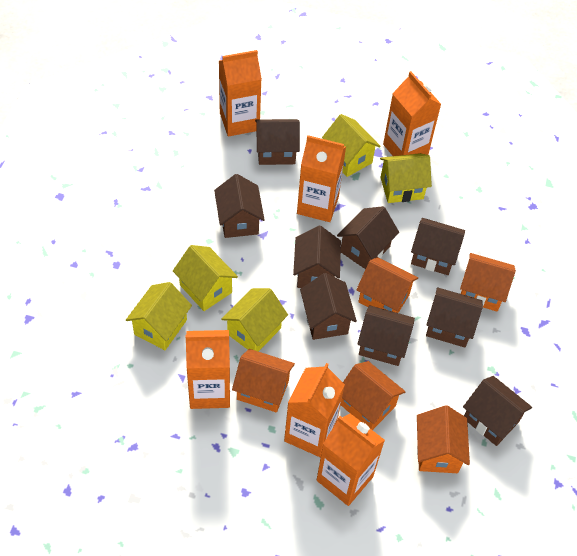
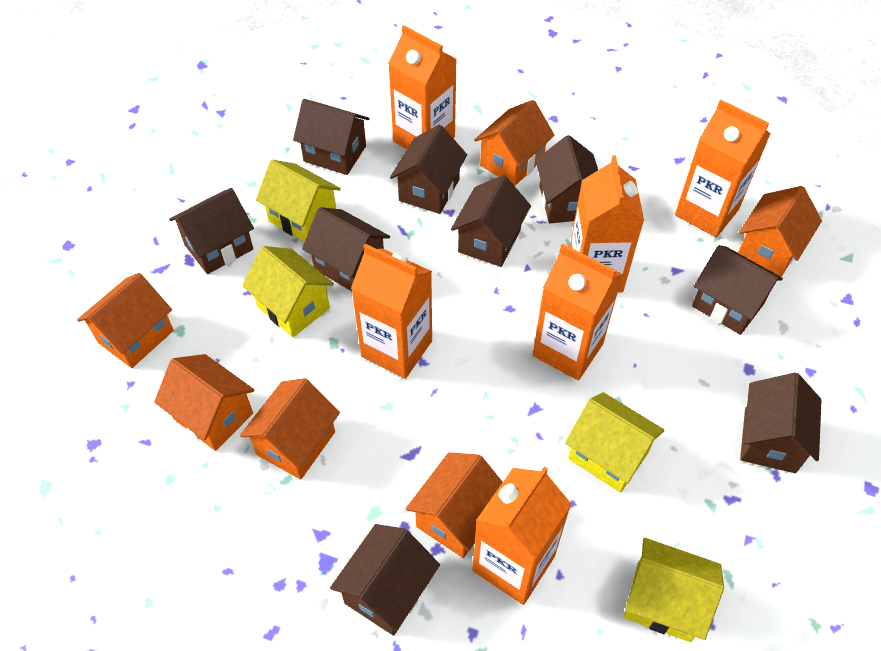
orange house: [232,349,295,413] [341,361,406,430] [356,257,418,313] [417,405,470,473] [460,253,516,311] = 5 -> [77,273,174,368] [154,354,254,451] [240,378,340,480] [406,452,503,558] [474,100,555,186] [738,186,822,277] = 6
yellow house: [126,282,192,350] [173,245,238,311] [221,288,288,352] [322,114,381,177] [380,153,432,203] = 5 -> [242,246,334,337] [256,159,341,242] [565,392,665,493] [624,538,724,642] = 4

